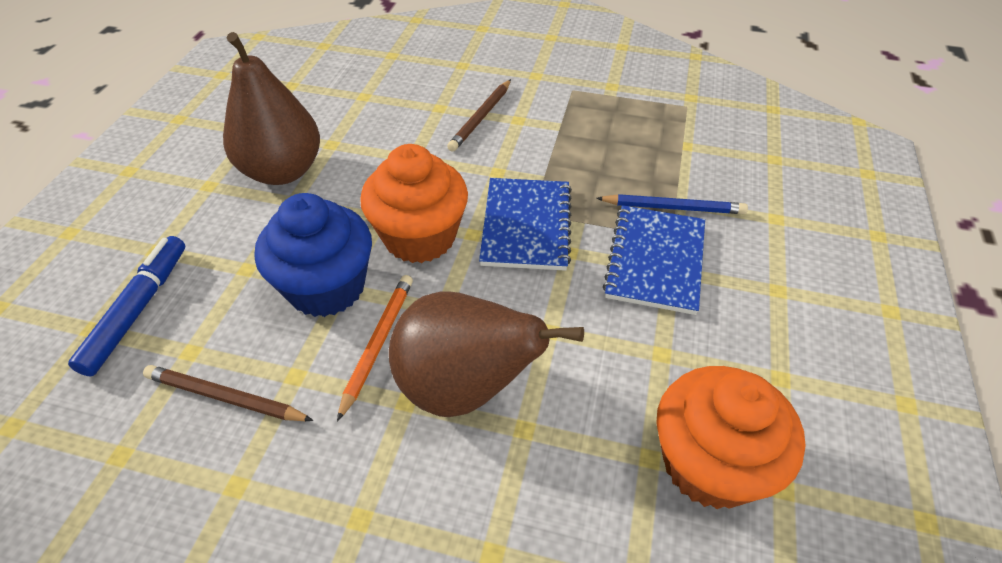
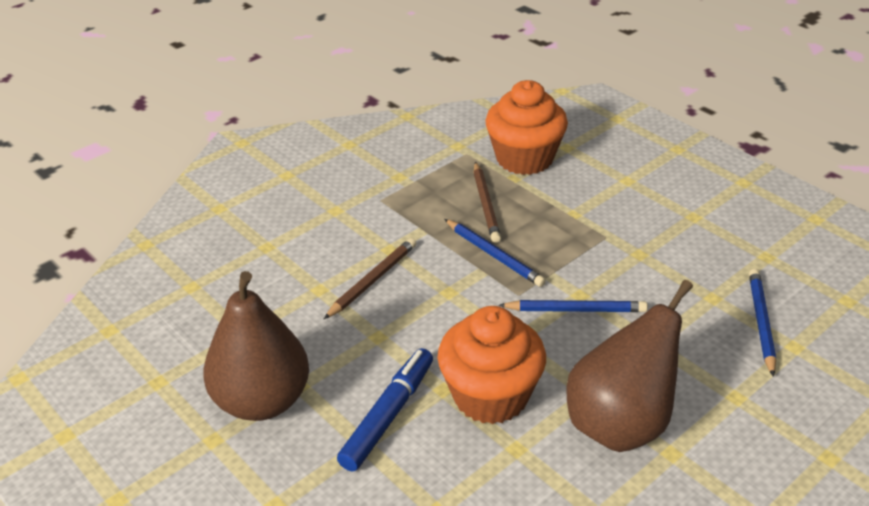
blue cupcake: [255,193,372,317] = 1 -> none = 0
blue notebook: [479,178,572,271] [603,205,705,315] = 2 -> none = 0
blue pencil: [596,194,748,214] = 1 -> [445,219,546,287] [498,300,648,312] [749,269,776,377] = 3
orange pencil: [337,275,413,422] = 1 -> none = 0

